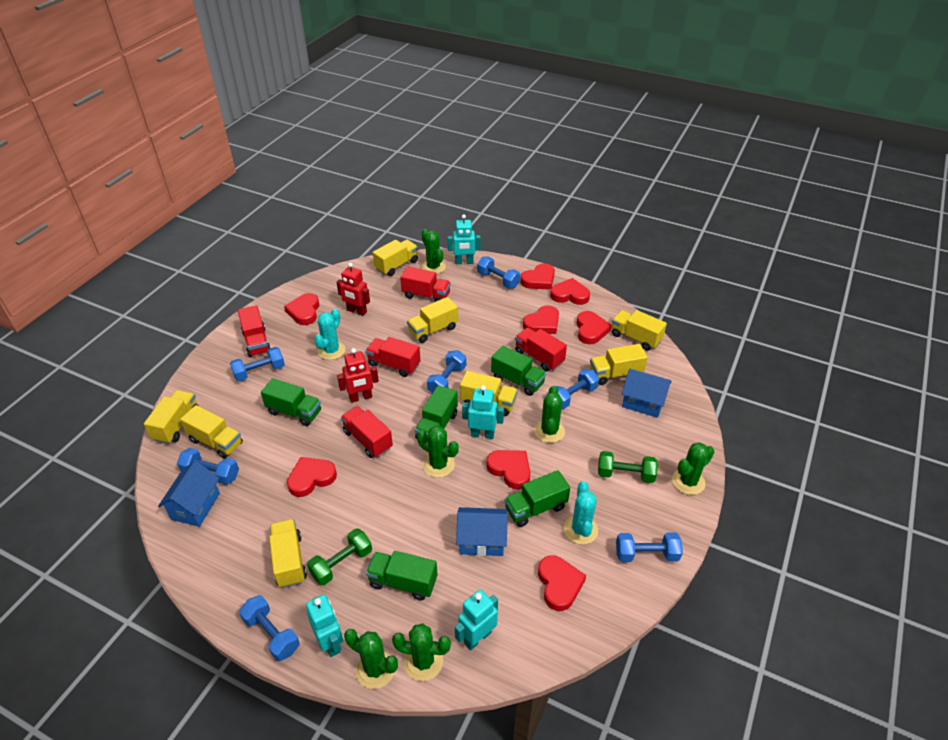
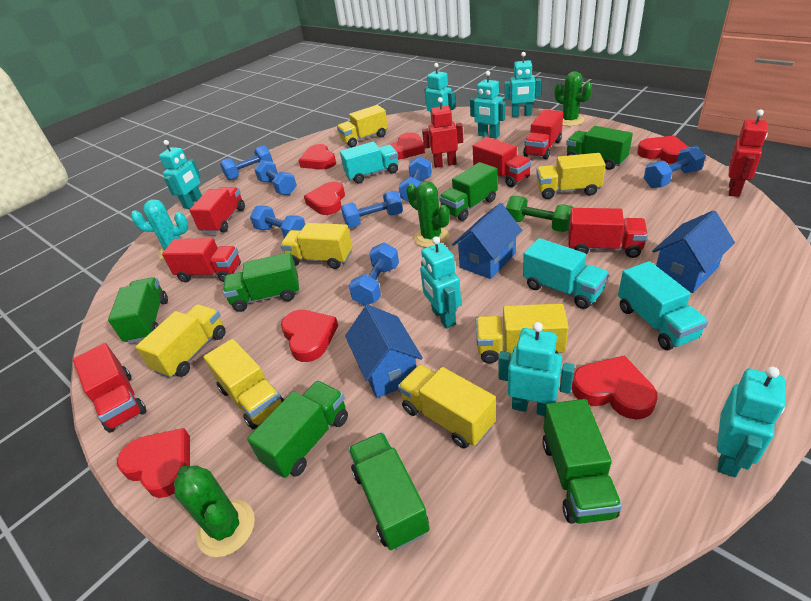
green cactus: [344,629,398,689] [392,623,451,681] [417,426,459,478] [421,229,446,274] [534,386,565,443] [672,442,714,495] = 6 -> [174,465,255,557] [406,181,450,248] [555,71,592,126] = 3
green dumbbell: [307,528,372,585] [598,451,658,483] = 2 -> [506,196,574,232] = 1
green truck: [261,378,321,426] [366,551,437,601] [415,385,458,439] [491,346,546,396] [505,470,570,527] = 5 -> [108,277,168,344] [223,252,299,312] [247,381,348,478] [348,432,430,550] [439,162,498,221] [542,399,622,524] [566,126,633,170] = 7
red heart: [284,293,319,325] [287,457,337,497] [487,450,530,489] [520,263,555,290] [523,305,559,334] [538,555,586,611] [550,278,590,305] [577,311,612,344] = 8 -> [117,428,190,498] [281,310,338,362] [299,144,336,170] [304,182,345,215] [390,133,425,160] [572,355,658,420] [637,136,689,164] = 7
red truck: [238,305,271,357] [341,406,393,458] [366,337,421,377] [400,267,451,302] [515,328,567,371] = 5 -> [73,343,146,433] [162,238,241,282] [190,187,245,234] [473,137,532,187] [523,110,563,159] [569,208,648,258] = 6
turquoise cactus: [314,309,346,360] [564,481,598,545] = 2 -> [131,199,188,260] = 1
turquoise robot: [306,595,343,657] [448,215,481,264] [455,589,498,650] [462,385,504,439] = 4 -> [159,140,202,209] [420,236,461,328] [424,63,455,124] [470,71,506,139] [498,322,574,416] [504,52,541,117] [717,366,785,477] = 7
turquoise truck: none = 0 -> [340,142,398,184] [523,238,609,309] [618,261,708,350] = 3
yellow truck: [144,390,199,444] [180,405,243,459] [269,519,307,588] [373,240,418,276] [407,297,458,343] [460,371,518,416] [590,344,648,385] [612,310,667,351] = 8 -> [136,304,226,379] [203,339,284,429] [280,223,352,269] [337,105,388,147] [398,364,496,449] [476,304,569,363] [536,153,606,199] = 7

